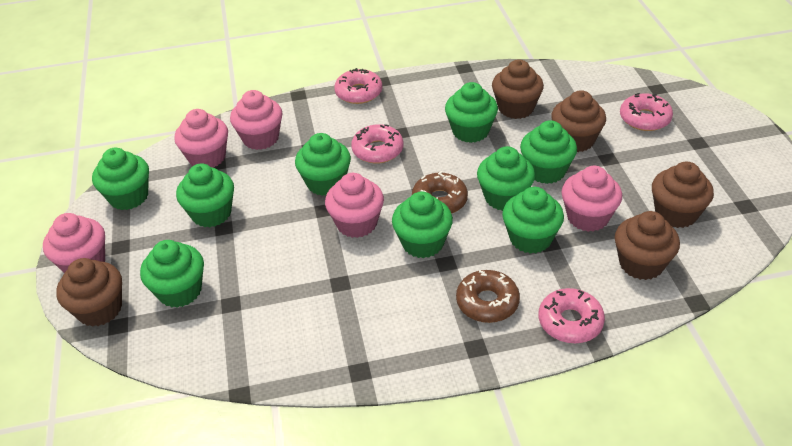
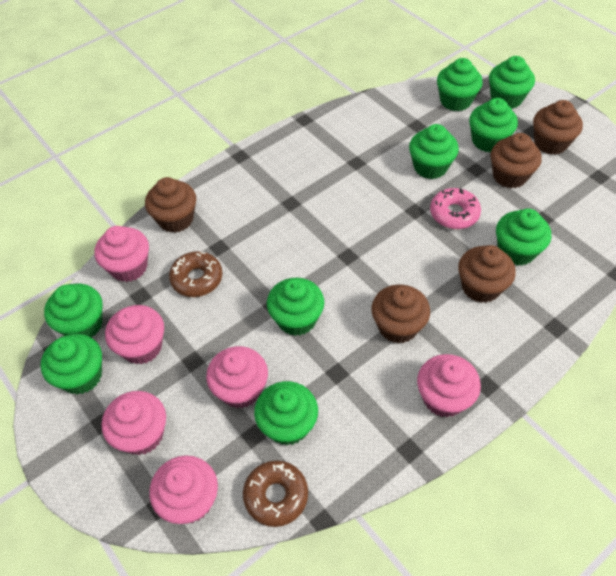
pink cupcake: [43,213,105,273] [174,109,228,168] [230,90,283,150] [325,173,384,238] [561,166,622,232] = 5 -> [95,226,149,282] [102,391,166,455] [105,305,164,364] [149,455,218,524] [206,346,268,408] [417,354,481,417] = 6
pink donut: [334,68,382,104] [351,124,403,164] [539,288,605,343] [620,93,673,131] = 4 -> [430,188,481,229] = 1

